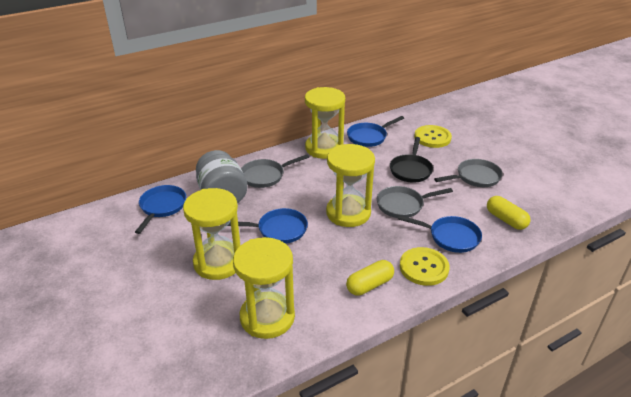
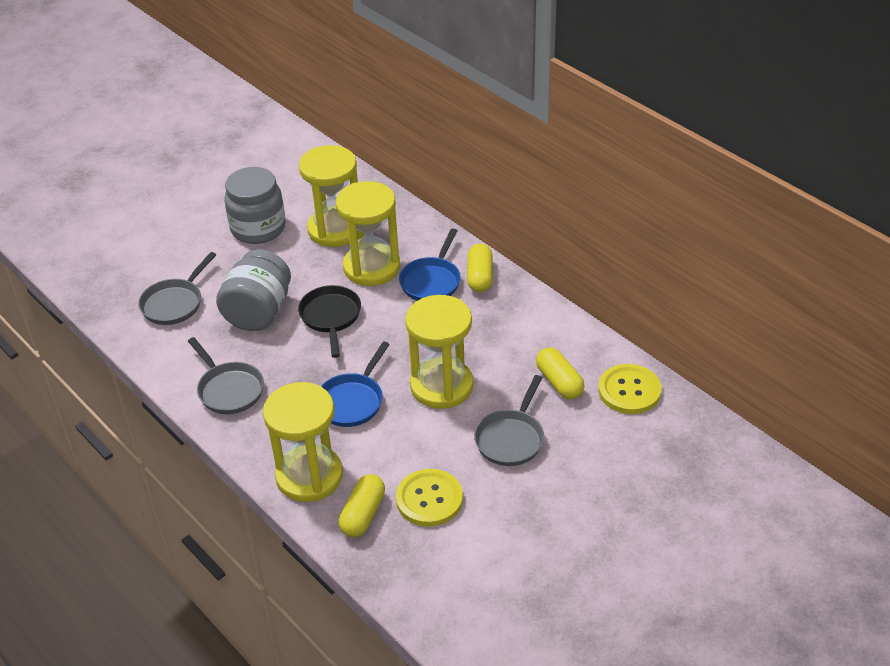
blue pan: [135,185,186,234] [227,208,308,244] [347,116,404,147] [398,215,482,253] = 4 -> [321,342,390,427] [399,228,461,301] = 2
grey jar: [196,150,247,203] = 1 -> [216,249,291,331] [224,167,286,244] = 2
yellow capsule: [346,260,394,296] [487,196,531,230] = 2 -> [339,474,385,537] [467,244,493,292] [536,347,585,399] = 3

